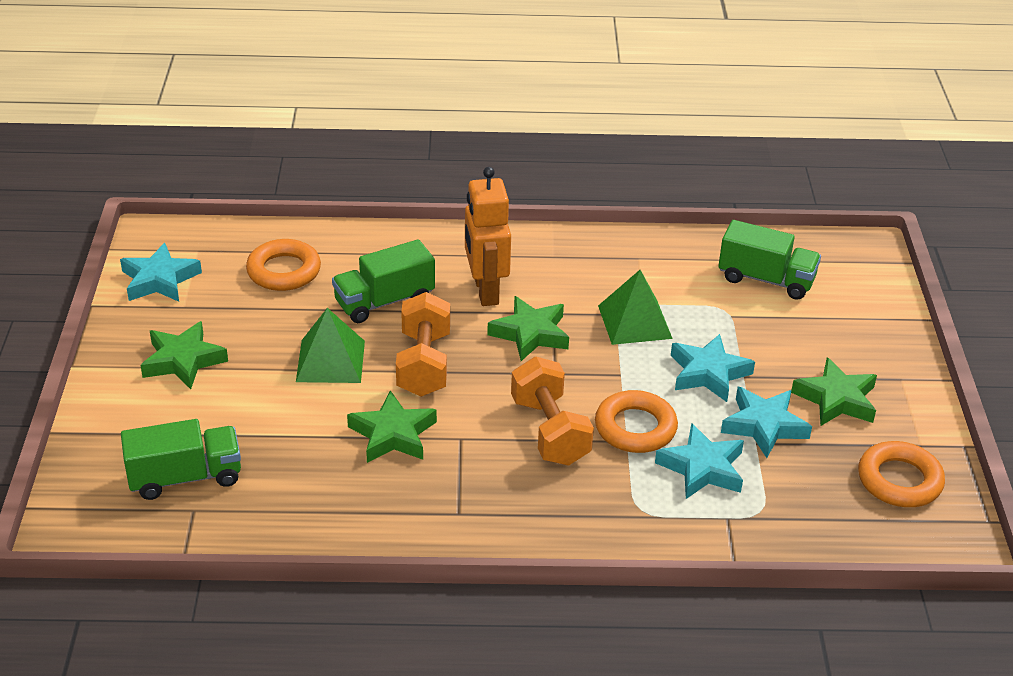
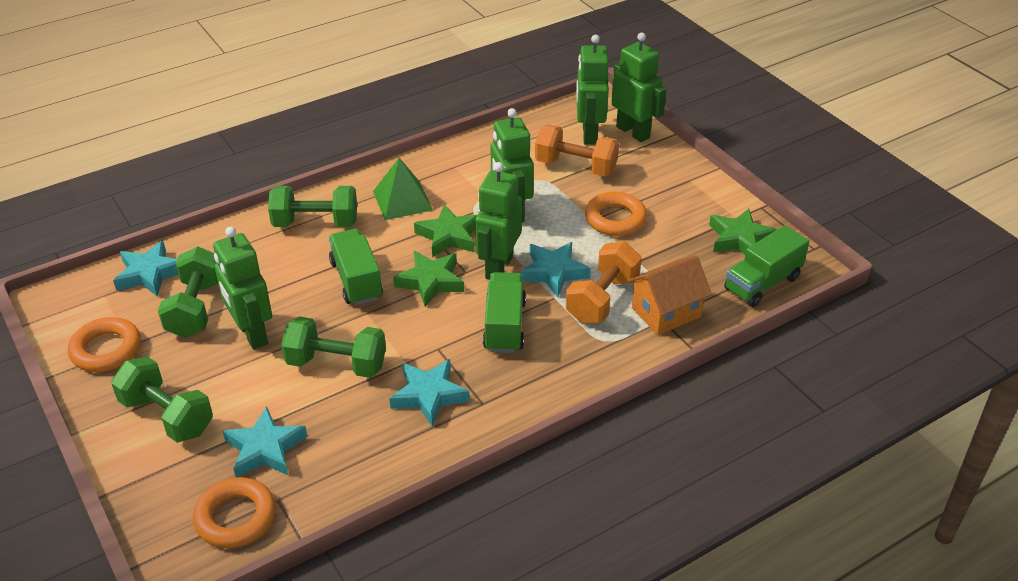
green dumbbell: none = 0 -> [111,357,213,443] [158,247,218,338] [268,186,357,227] [281,317,386,378] = 4
green pyramid: [296,308,365,383] [598,270,673,345] = 2 -> [373,158,433,220] = 1
green robot: none = 0 -> [213,227,272,350] [475,162,522,280] [491,108,534,222] [576,35,609,145] [611,32,666,142] = 5
green star: [140,321,228,389] [347,391,437,463] [487,296,569,361] [791,357,877,426] = 4 -> [393,251,464,307] [414,205,477,257] [709,209,777,254] = 3
orange house: none = 0 -> [628,255,712,335] = 1
orange robot: [465,167,511,306] = 1 -> none = 0

